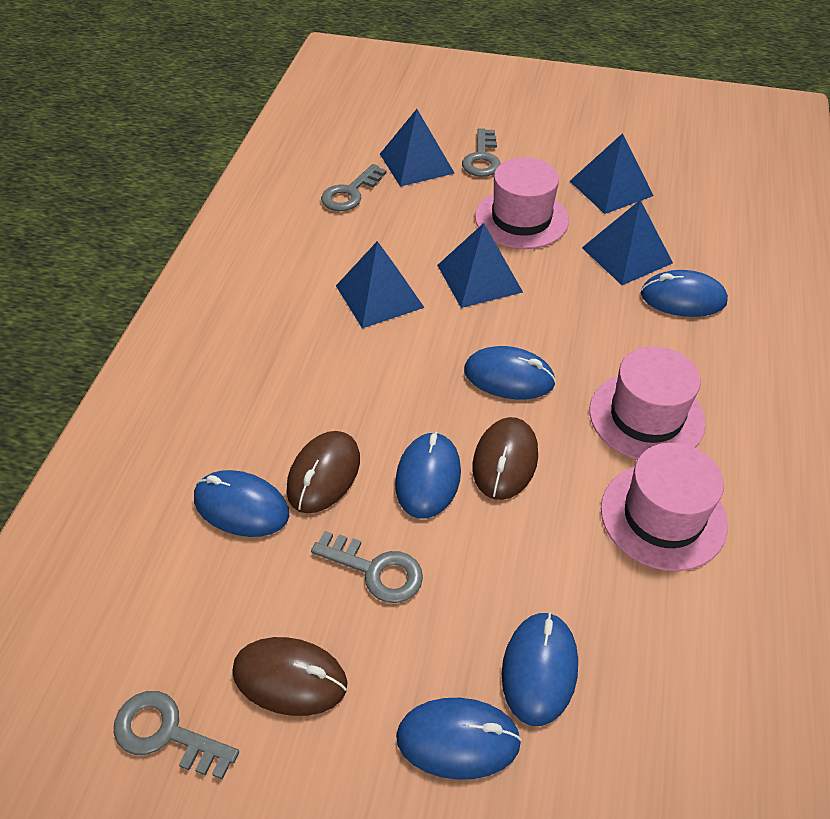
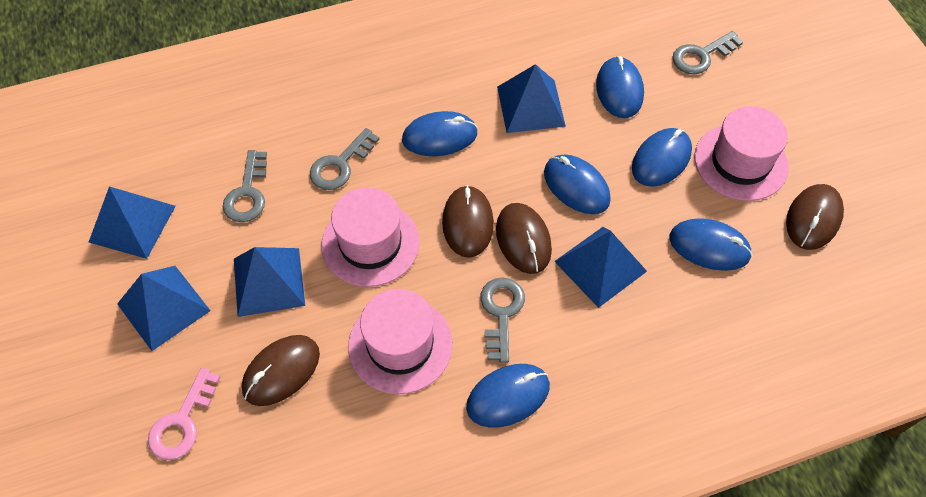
brown mouse: [232,637,347,716] [286,431,360,514] [473,417,538,500] = 3 -> [242,335,320,406] [442,185,494,258] [496,203,552,274] [786,184,844,250] = 4
pink key: none = 0 -> [148,368,220,460] = 1

